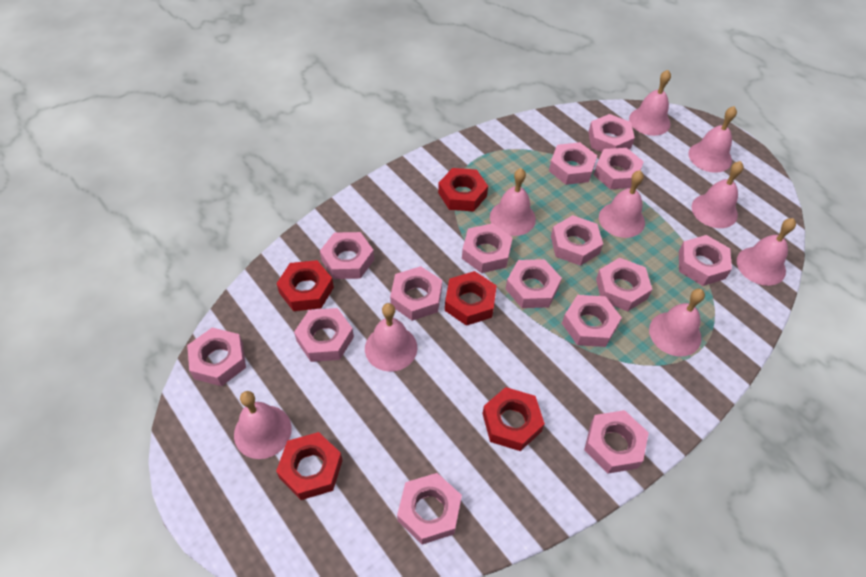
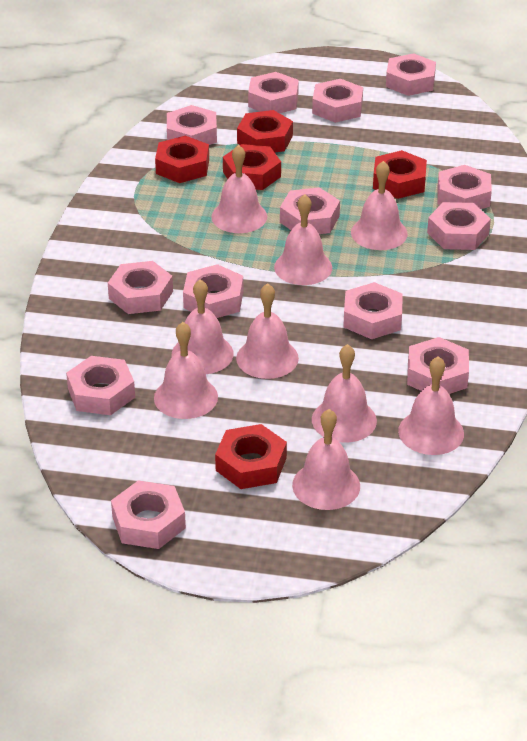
pink nut: [187,328,246,386] [294,308,354,362] [320,232,374,279] [390,266,442,321] [397,473,462,544] [462,223,513,273] [506,259,562,308] [549,142,597,185] [551,215,603,266] [562,295,622,347] [584,410,649,474] [588,114,635,152] [594,148,644,189] [596,258,652,311] [679,235,732,286] = 15 -> [66,356,135,415] [108,261,173,314] [111,480,186,549] [167,105,217,145] [183,264,243,318] [248,72,299,113] [280,187,340,234] [312,79,363,123] [343,282,403,339] [386,53,436,96] [407,337,469,394] [427,202,491,250] [437,165,492,209] = 13

